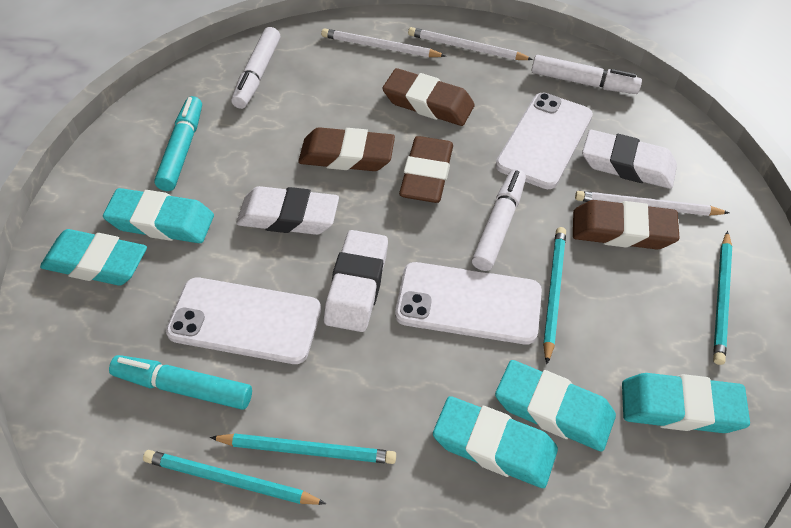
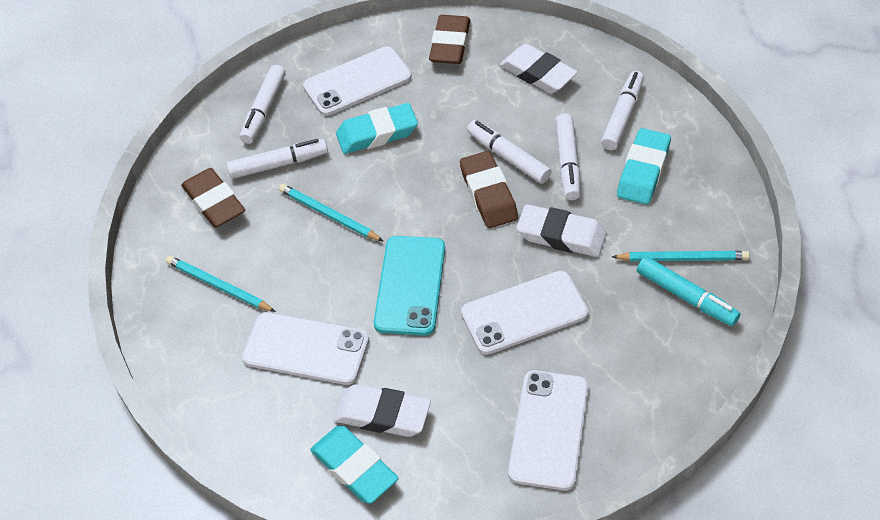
brown eraser: [298,127,395,171] [382,68,475,126] [399,136,453,203] [573,200,679,249] = 4 -> [181,168,245,228] [429,15,471,64] [460,151,518,228] = 3
turquoise eraser: [40,229,147,286] [103,188,214,243] [433,396,558,488] [495,360,616,452] [622,373,750,433] = 5 -> [310,426,399,504] [336,103,418,154] [617,128,671,205] = 3
turquoise marker: [109,355,252,410] [154,96,202,191] = 2 -> [637,256,740,326] = 1
turquoise pencil: [143,450,327,505] [210,434,396,464] [543,227,566,364] [713,231,732,365] = 4 -> [166,256,276,312] [279,184,383,241] [612,251,750,261] = 3
turquoise phone: none = 0 -> [374,236,445,336] = 1
white marker: [231,27,280,109] [472,169,526,271] [532,55,642,94] = 3 -> [227,139,328,179] [240,65,286,144] [467,120,551,184] [556,113,580,200] [601,71,644,150] = 5
white pencil: [321,28,446,57] [408,27,533,60] [575,191,729,216] = 3 -> none = 0
white phone: [166,277,321,364] [395,262,542,344] [495,93,593,189] = 3 -> [242,312,369,385] [303,46,411,116] [461,271,588,355] [508,370,588,491] = 4

